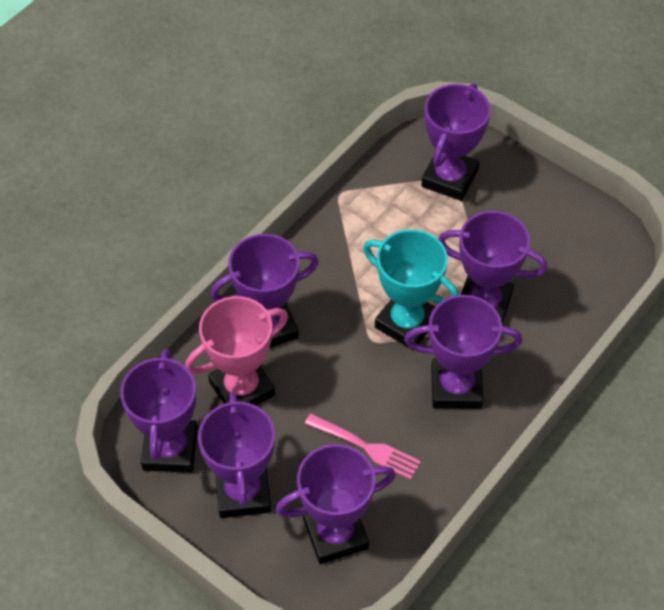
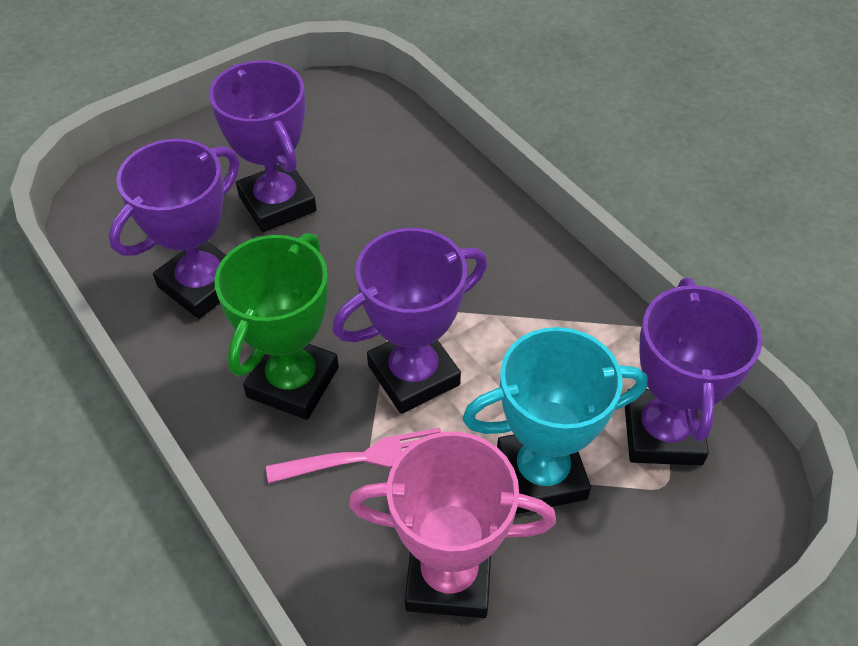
green trophy: none = 0 -> [214,233,339,420] = 1
purple trophy: [120,349,198,473] [198,392,275,518] [210,234,319,348] [276,444,396,564] [404,295,522,409] [421,83,491,201] [439,211,548,324] = 7 -> [109,139,240,319] [209,60,317,232] [333,228,487,414] [625,278,763,466] = 4

